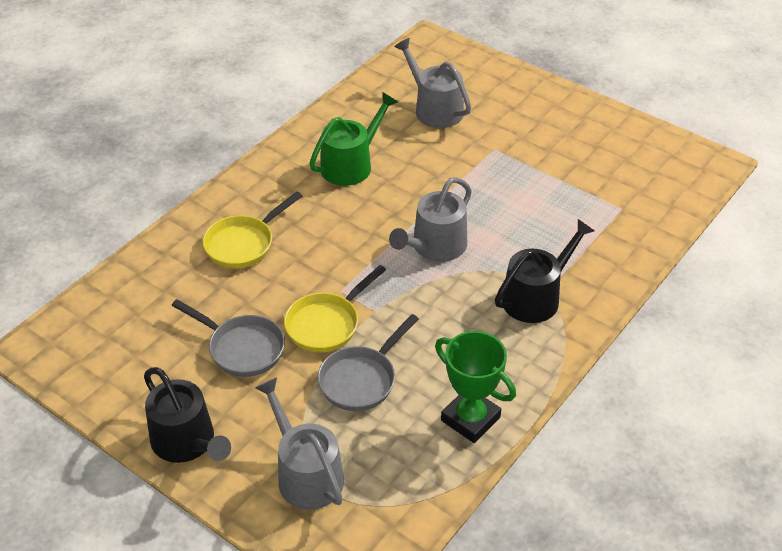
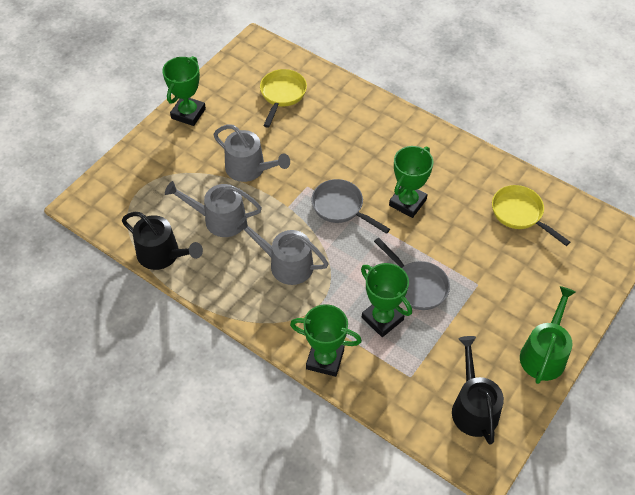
green trophy: [435,331,516,443] = 1 -> [162,56,206,126] [290,304,362,377] [361,263,412,337] [389,146,433,218] = 4

